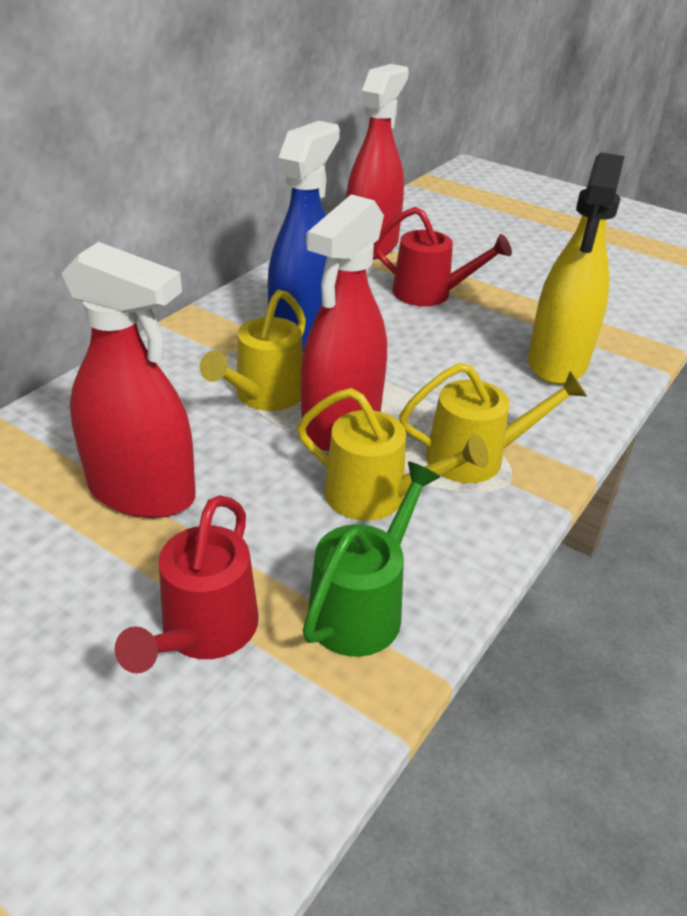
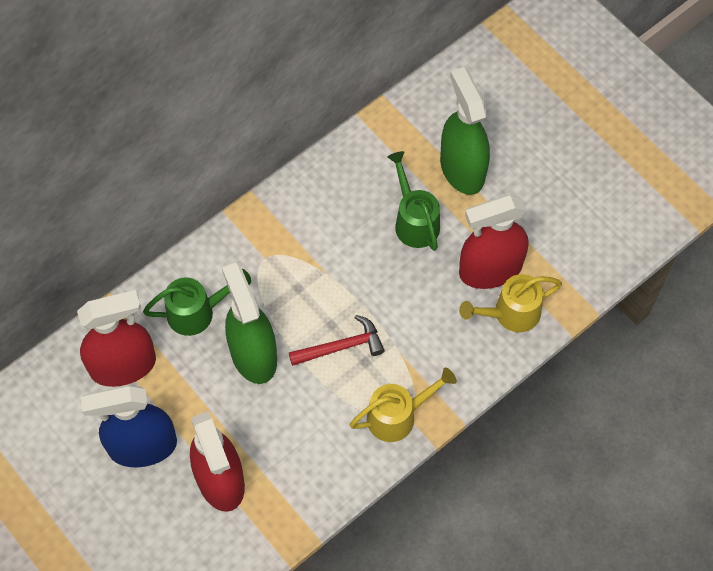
green spray bottle: none = 0 -> [222,262,277,384] [440,67,490,195] = 2
green watering can: [303,461,440,657] = 1 -> [143,269,251,336] [388,151,440,251] = 2
red hammer: none = 0 -> [289,315,385,366] = 1
red watering can: [115,495,259,674] [374,207,512,306] = 2 -> none = 0
yellow spray bottle: [528,152,625,385] = 1 -> none = 0
yellow watering can: [200,290,306,411] [297,388,489,521] [399,363,587,483] = 3 -> [350,368,456,442] [459,274,562,332] = 2

